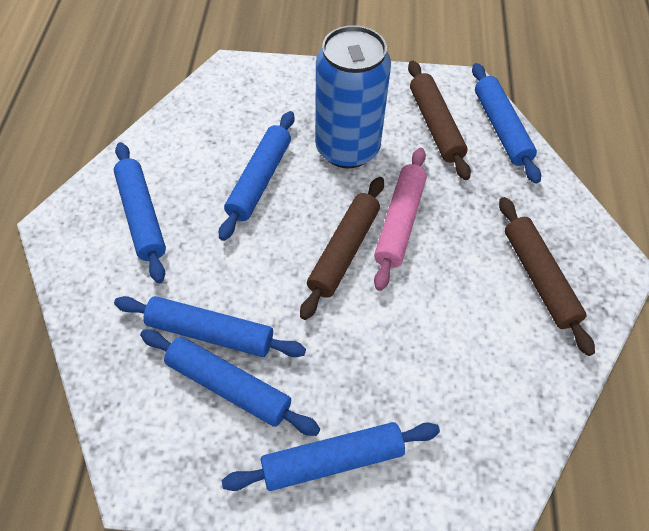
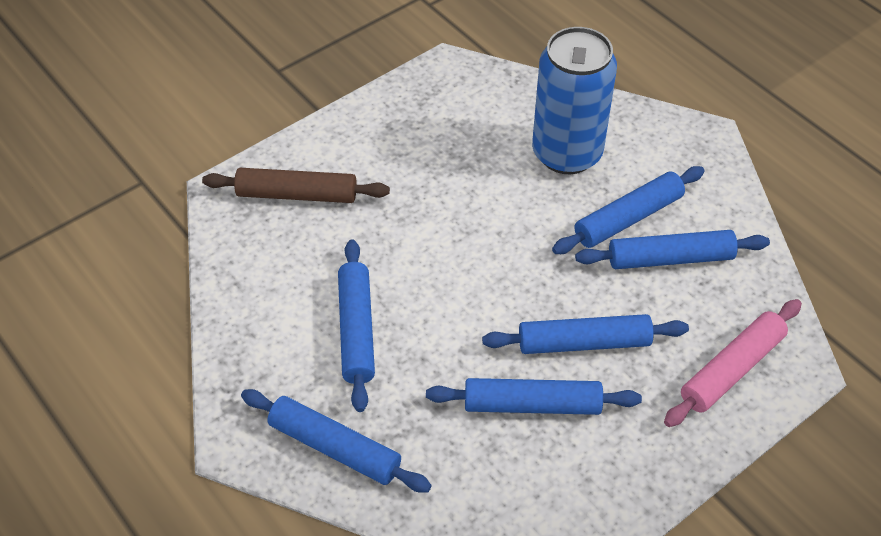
brown rolling pin: [300,177,384,320] [408,61,471,180] [499,197,595,356] = 3 -> [202,168,390,203] = 1

